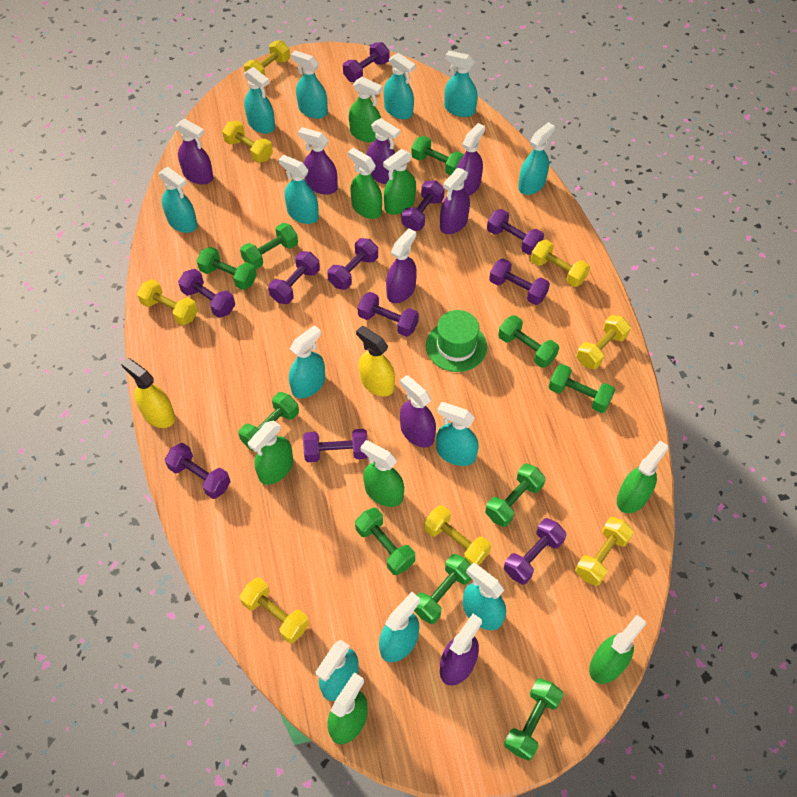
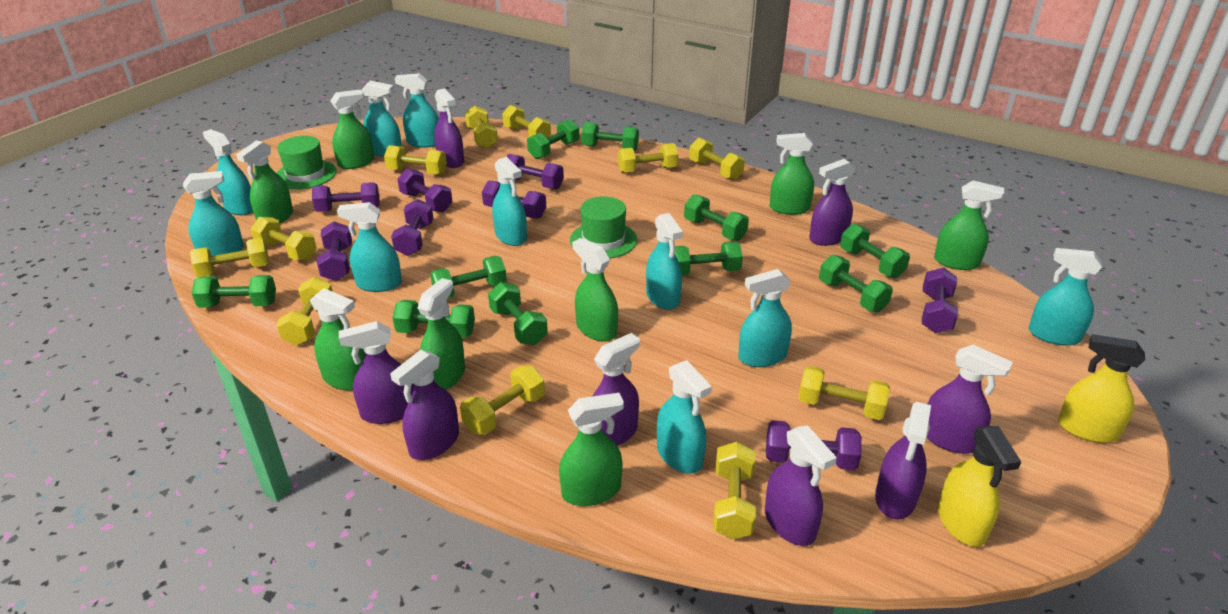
green hat: [426,310,487,372] = 1 -> [277,136,337,189] [570,196,637,258] = 2
purple dumbbell: [165,443,231,499] [178,269,235,318] [268,251,320,304] [303,429,368,462] [327,238,378,290] [343,42,389,82] [357,292,419,337] [402,180,445,231] [487,209,544,255] [489,258,550,305] [504,518,566,585] = 11 -> [312,182,380,212] [317,221,352,281] [391,199,434,256] [398,168,453,212] [482,180,546,219] [506,154,564,189] [766,420,862,470] [922,268,958,333] = 8
turquoise spray bottle: [159,167,197,233] [244,67,275,134] [279,155,319,224] [289,325,325,398] [291,50,328,119] [316,640,359,701] [379,592,420,662] [384,53,416,119] [436,402,479,466] [444,51,478,117] [463,563,506,630] [518,122,555,195] = 12 -> [183,171,244,256] [203,129,253,215] [337,202,402,292] [362,81,402,157] [395,73,439,148] [492,157,527,246] [646,213,683,310] [657,360,712,474] [738,269,792,367] [1028,248,1102,346] = 10
yellow dumbbell: [137,279,198,326] [222,121,273,163] [240,577,309,643] [244,40,290,76] [424,505,491,565] [531,239,590,287] [575,517,634,586] [576,315,631,369] = 8 -> [190,238,269,277] [250,217,317,260] [277,277,333,346] [384,145,447,175] [460,366,545,435] [465,106,498,149] [502,105,551,138] [618,143,678,173] [689,138,745,180] [713,442,756,540] [798,366,890,420] = 11

